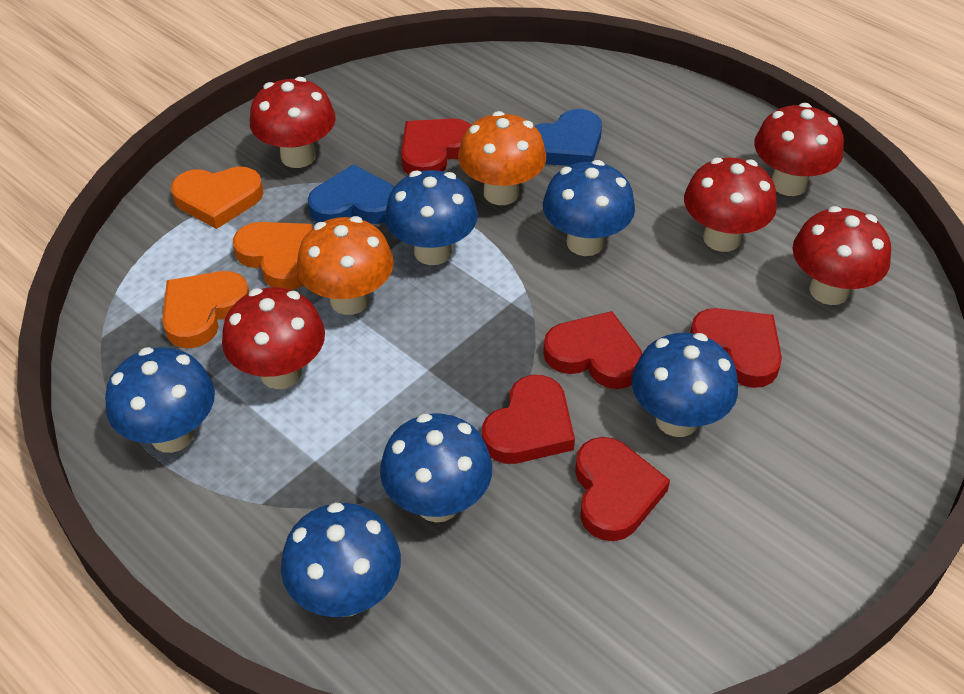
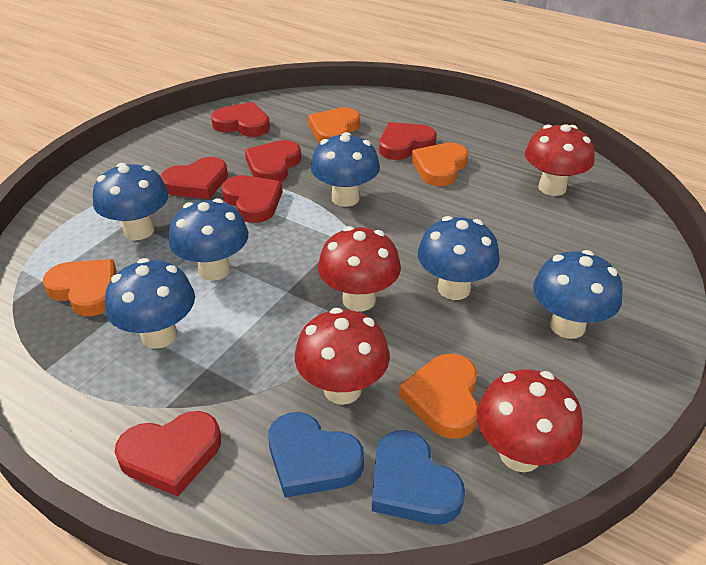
orange heart: [162,271,249,348] [171,166,264,229] [233,222,312,290] = 3 -> [43,259,116,316] [308,107,360,143] [399,354,478,439] [412,143,469,186] = 4
orange mushroom: [297,216,394,315] [458,111,546,205] = 2 -> none = 0
red heart: [401,118,471,175] [482,375,575,464] [543,311,642,389] [575,437,670,541] [690,308,782,388] = 5 -> [115,411,221,496] [161,157,228,199] [211,102,270,137] [222,175,283,223] [245,140,301,182] [379,122,437,160] = 6
red mushroom: [222,287,325,389] [250,77,336,168] [684,157,777,252] [754,103,844,196] [792,206,891,305] = 5 -> [295,308,390,405] [318,226,401,312] [477,369,583,472] [525,124,595,196] = 4

